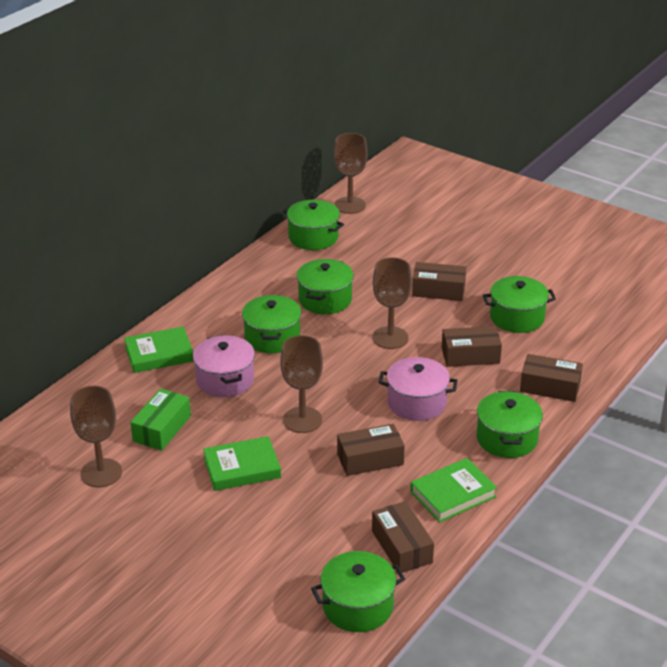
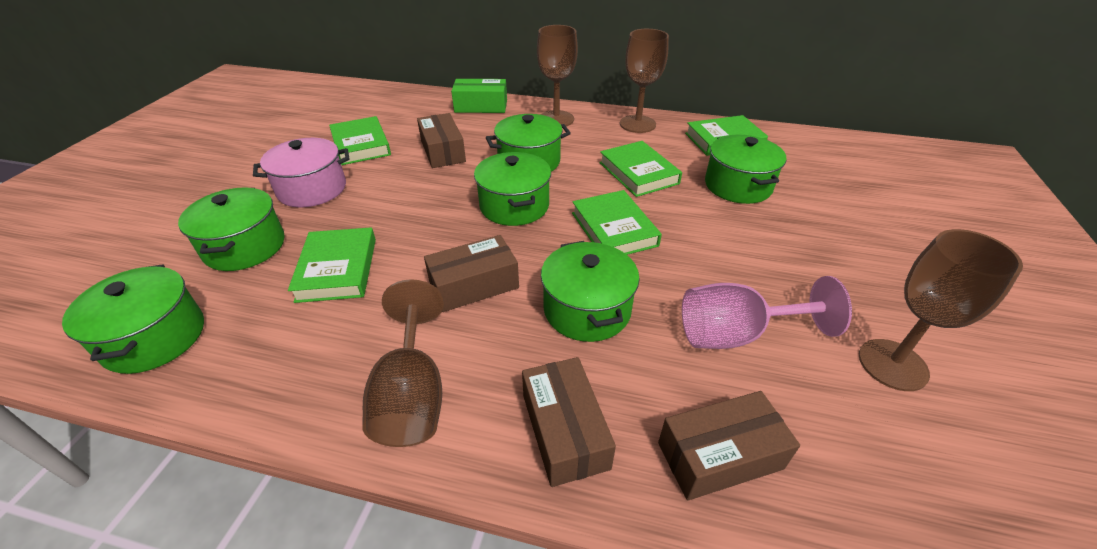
brown box: [337,424,405,476] [372,501,434,573] [412,262,466,301] [442,326,502,367] [520,354,583,402] = 5 -> [417,113,466,168] [424,235,519,312] [522,357,616,487] [658,391,800,501] = 4
green book: [124,327,193,373] [203,436,281,491] [410,458,497,523] = 3 -> [288,227,376,303] [329,116,391,165] [572,190,662,255] [599,141,682,197] [685,115,768,156] = 5
pink goblet: none = 0 -> [682,276,852,349] = 1
pink pot: [193,335,255,397] [378,357,458,421] = 2 -> [253,138,350,208] = 1

